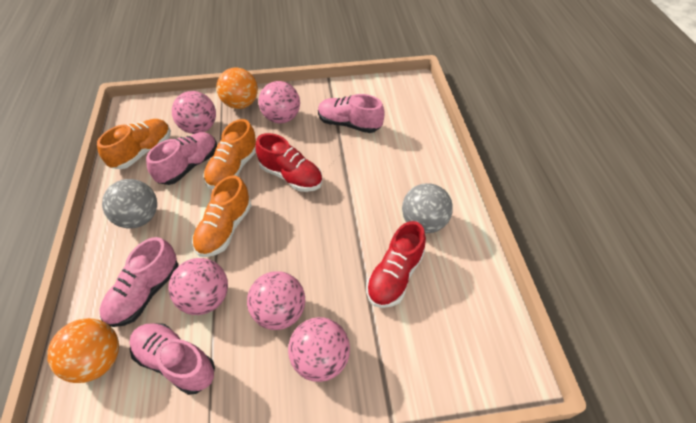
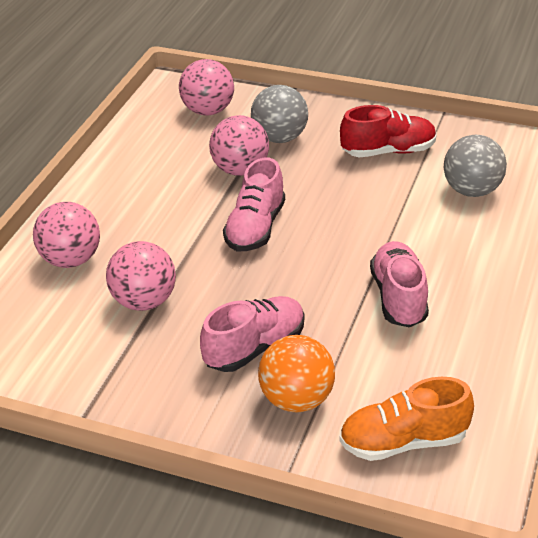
orange ball: [47,318,119,383] [217,67,258,109] = 2 -> [258,335,335,412] = 1
orange shoe: [97,119,171,169] [192,175,251,257] [203,119,256,189] = 3 -> [339,377,474,461] = 1
pink ball: [168,258,228,315] [172,91,216,134] [247,271,305,330] [258,81,300,123] [288,317,350,382] = 5 -> [33,202,100,268] [106,241,176,311] [179,59,234,116] [209,115,269,176] = 4
pink shoe: [100,237,179,327] [129,323,215,395] [146,132,217,185] [318,94,385,133] = 4 -> [200,296,304,372] [223,158,285,251] [370,241,429,327] = 3
red shoe: [255,133,322,192] [366,221,426,308] = 2 -> [340,105,437,157] = 1

